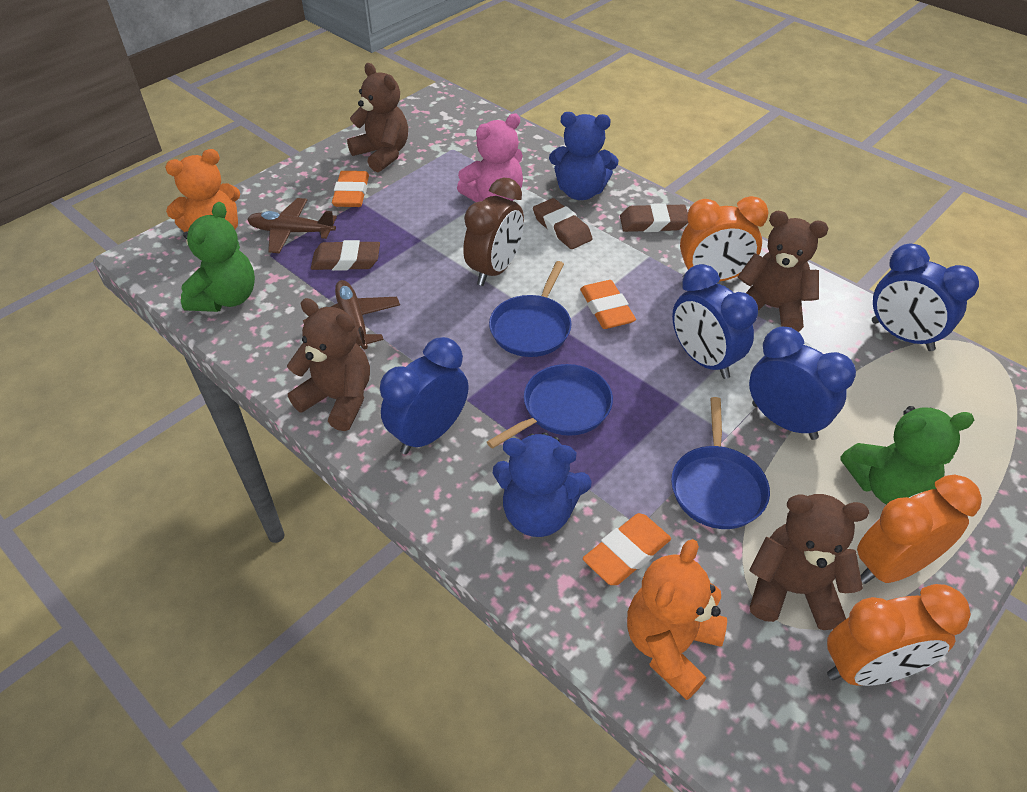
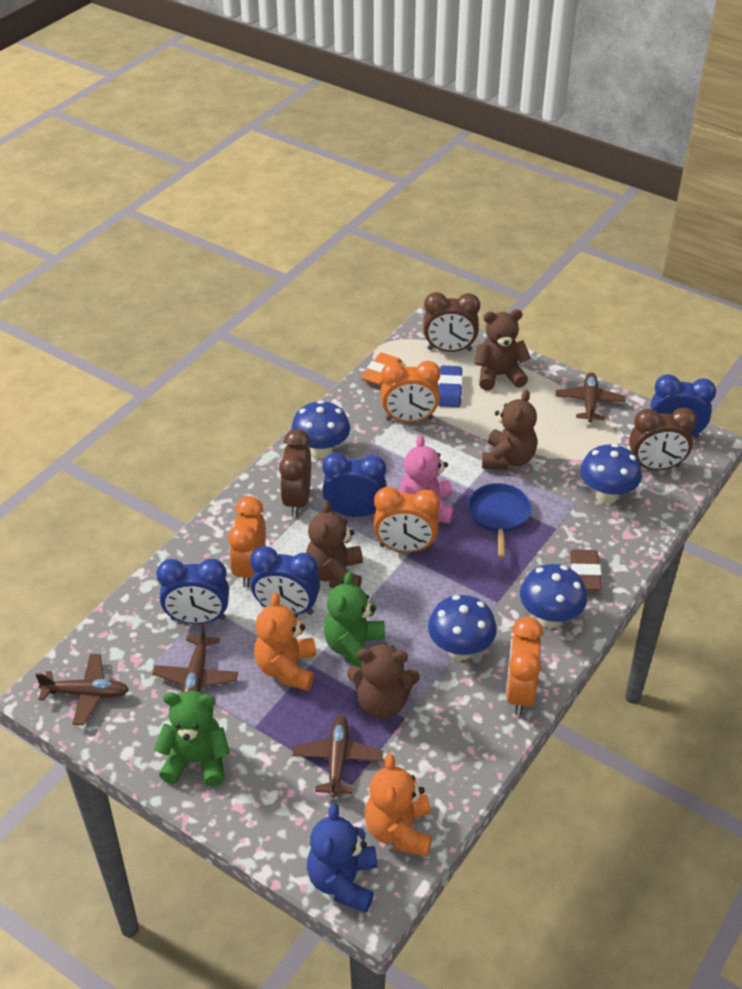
blue eraser: none = 0 -> [438,365,463,407] = 1
blue mushroom: none = 0 -> [291,400,350,459] [428,595,497,660] [520,564,587,628] [580,444,642,504] = 4
blue pan: [487,364,613,449] [489,261,572,357] [671,397,770,529] = 3 -> [468,483,532,558] = 1
blue teddy bear: [493,432,592,537] [549,112,618,200] = 2 -> [307,803,377,913] = 1
brown clock: [463,178,524,286] = 1 -> [279,429,311,517] [423,292,480,352] [629,407,697,470] = 3
brown eraser: [311,240,380,271] [533,198,592,249] [620,203,688,232] = 3 -> [570,549,602,591] = 1
brown plane: [247,198,337,253] [303,280,400,349] = 2 -> [36,654,129,725] [152,623,238,693] [293,716,383,797] [556,372,626,422] = 4
orange clock: [680,196,769,281] [827,584,971,686] [857,474,982,584] = 3 -> [228,496,266,588] [373,487,440,552] [381,361,440,422] [506,617,543,715] = 4
orange eraser: [332,171,369,207] [580,280,636,329] [583,513,671,585] = 3 -> [361,353,402,386] = 1

